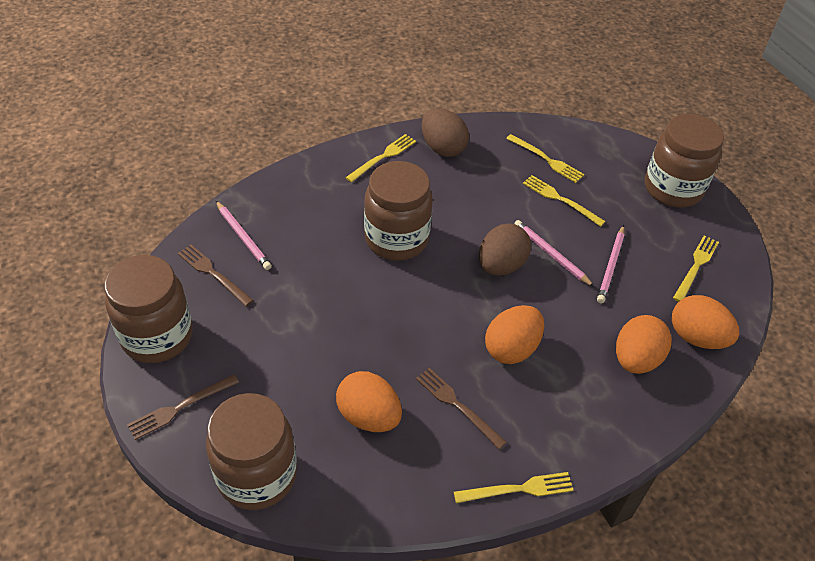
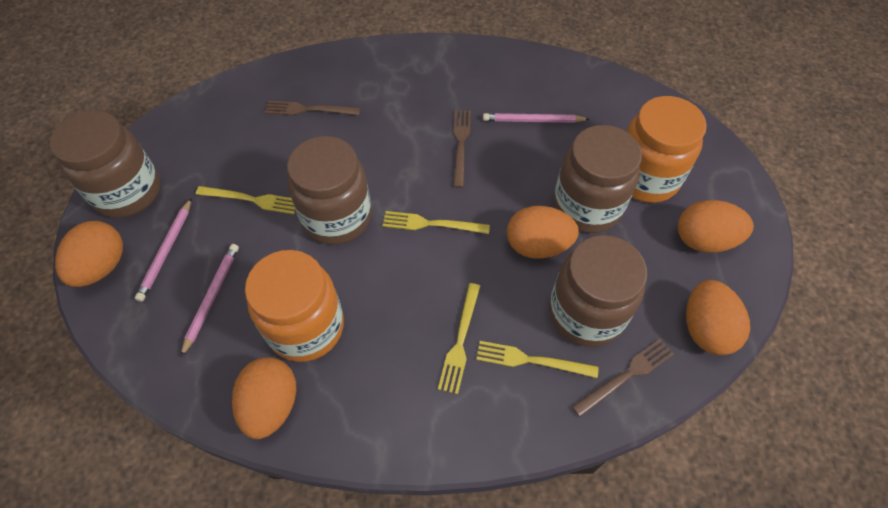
brown egg: [421,108,469,157] [479,224,531,276] = 2 -> none = 0
orange egg: [336,371,402,432] [485,305,544,364] [616,315,672,374] [672,295,739,349] = 4 -> [55,221,123,287] [232,357,297,439] [507,206,579,258] [678,200,754,253] [686,280,750,355] = 5
orange jar: none = 0 -> [245,250,344,362] [626,96,707,203] = 2
yellow fork: [345,134,416,183] [454,472,574,503] [506,134,584,183] [523,175,606,227] [673,236,719,302] = 5 -> [196,186,295,214] [383,211,490,234] [438,283,480,394] [476,341,598,378] = 4

